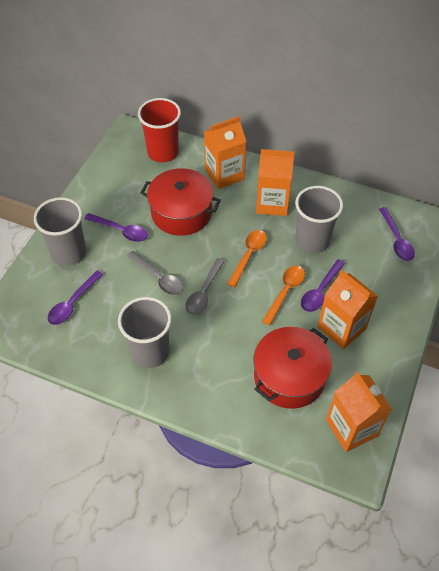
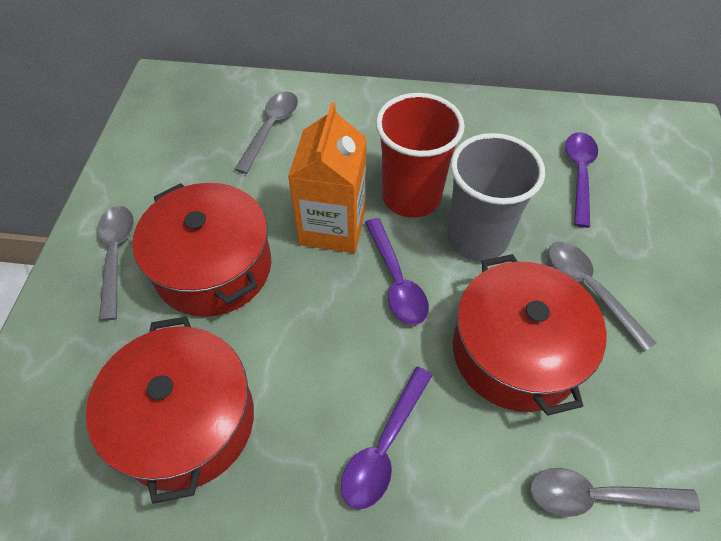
grey cup: [34,197,86,266] [118,297,172,368] [295,186,343,253] = 3 -> [447,133,545,261] = 1
grey spoon: [127,251,183,295] [185,258,225,315] = 2 -> [97,206,134,321] [234,92,298,174] [530,468,700,517] [548,242,656,352] = 4
orange carton: [204,116,247,189] [256,149,294,216] [318,270,378,349] [326,372,392,452] = 4 -> [288,102,366,253] = 1
orange spoon: [227,230,267,287] [262,265,305,325] = 2 -> none = 0
purple spoon: [48,271,103,325] [84,213,148,242] [301,259,345,312] [379,207,415,261] = 4 -> [341,367,433,509] [365,218,429,325] [565,132,598,228] = 3
red pot: [141,168,221,236] [253,327,332,409] = 2 -> [86,317,254,504] [132,183,271,317] [453,254,607,416] = 3

